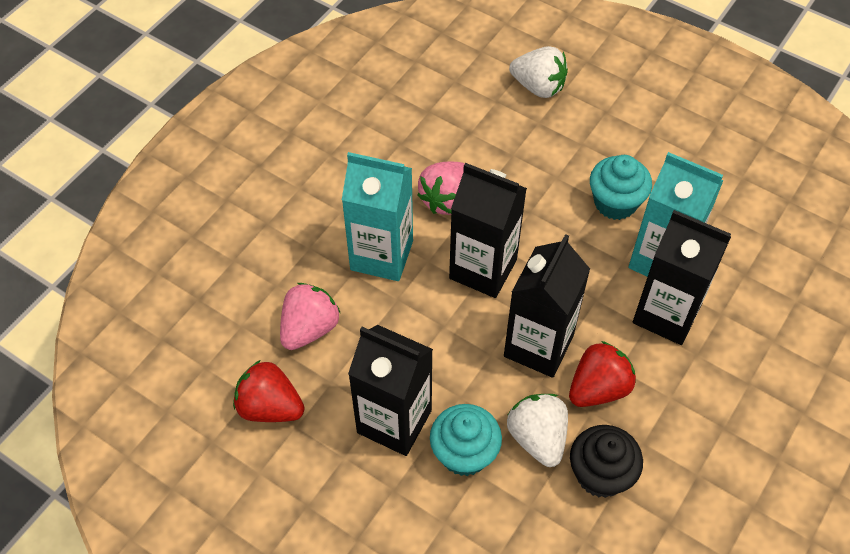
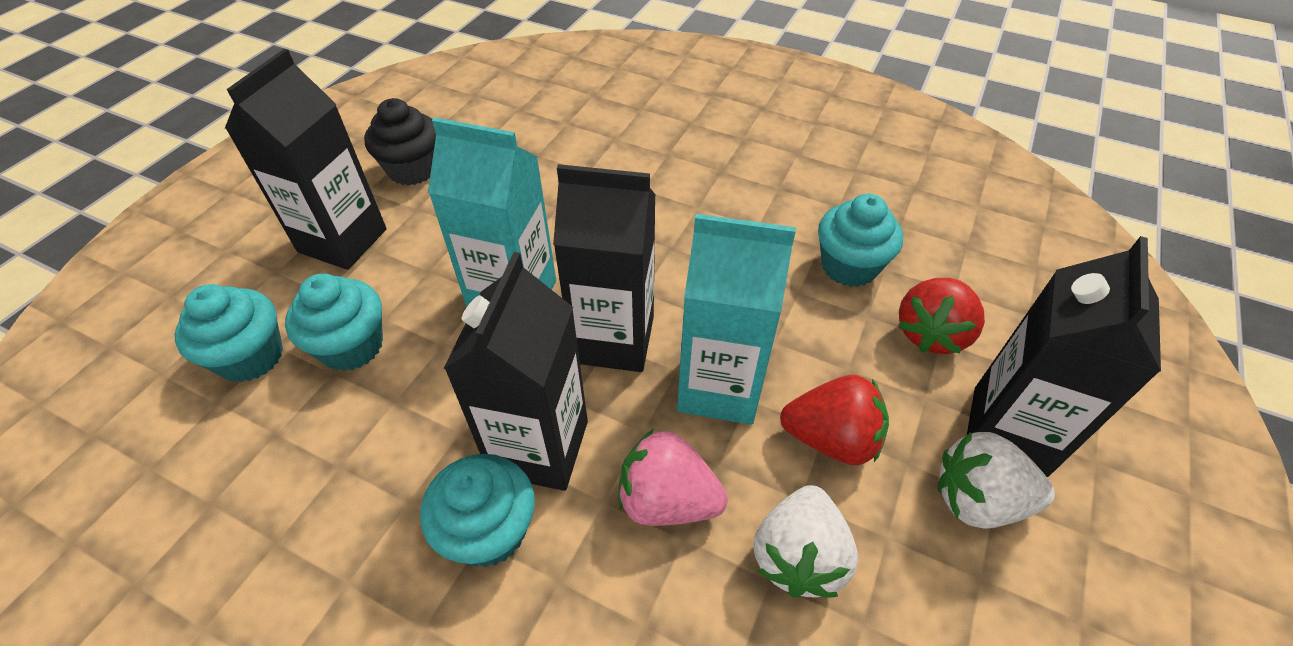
pink strawberry: [280,283,340,350] [417,162,465,215] = 2 -> [618,429,728,526] = 1
turquoise cupcake: [430,404,502,476] [590,155,652,220] = 2 -> [174,284,283,382] [285,274,383,371] [420,454,535,567] [818,194,903,287] = 4

